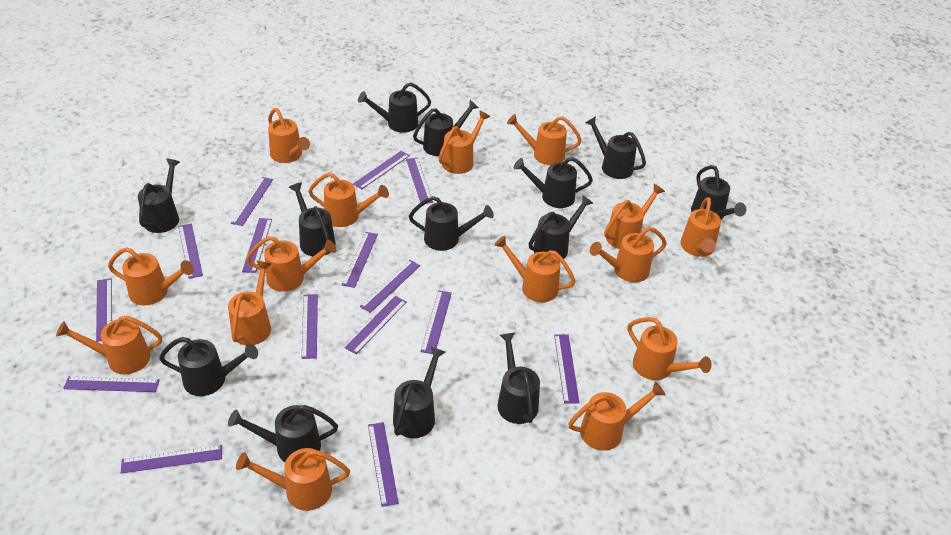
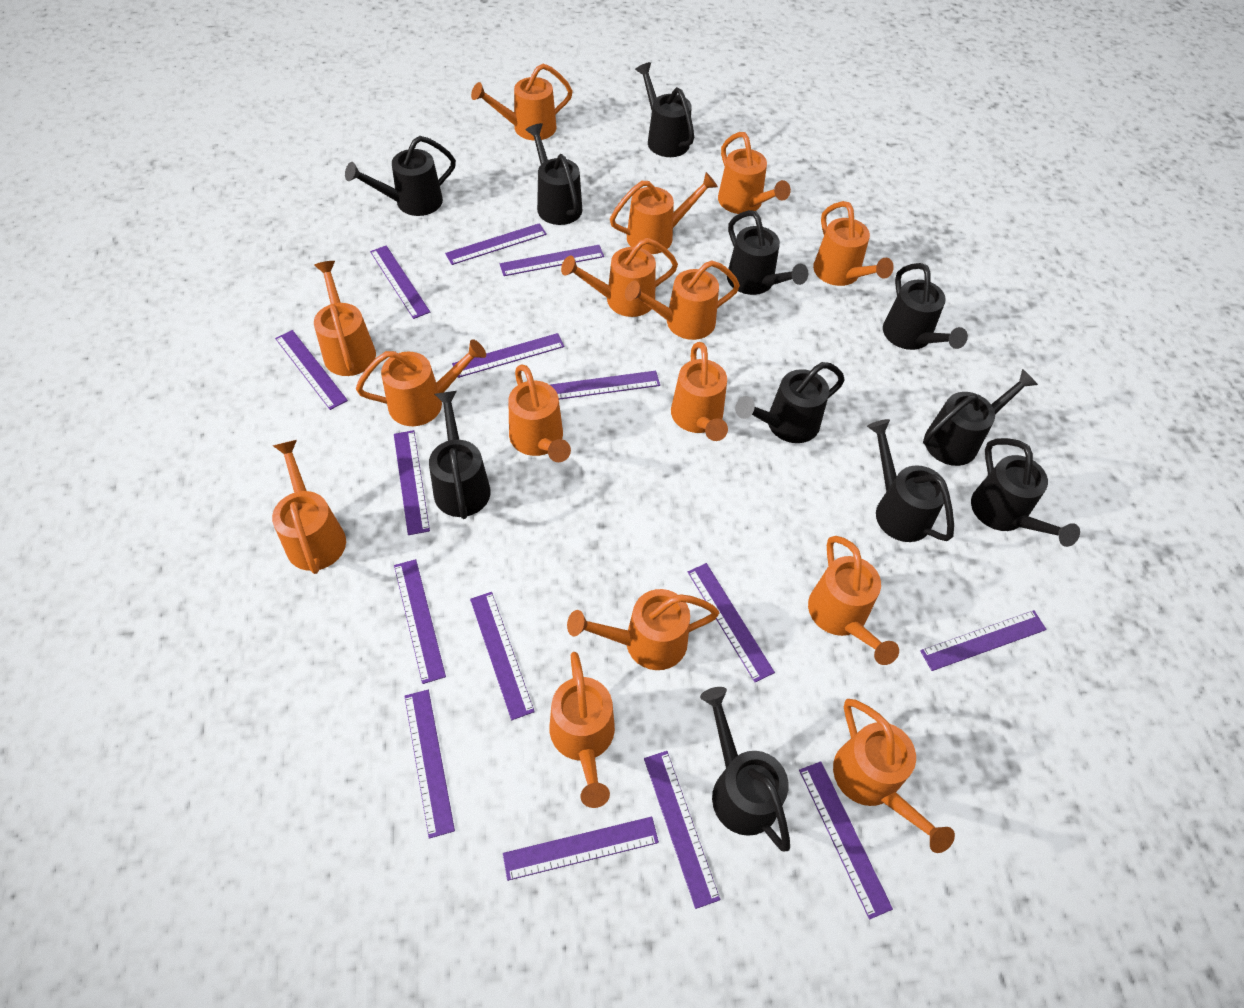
black watering can: [138,159,180,233] [159,337,258,396] [228,405,338,462] [289,182,336,256] [358,82,431,133] [393,346,445,438] [409,196,494,251] [413,100,479,156] [497,333,540,424] [514,157,593,208] [529,195,593,259] [585,116,646,179] [691,165,746,220] = 13 -> [345,136,456,216] [429,391,491,519] [525,123,582,225] [635,62,694,157] [700,687,790,851] [727,210,808,295] [735,362,845,443] [867,419,954,542] [883,263,968,350] [923,369,1038,466] [971,438,1080,547] = 11

